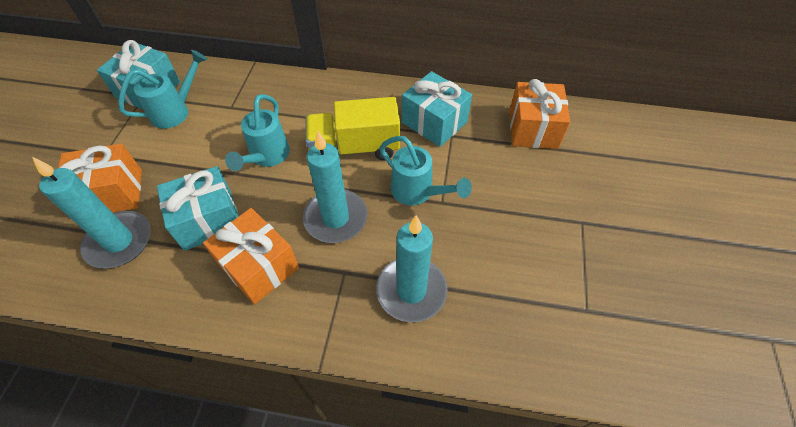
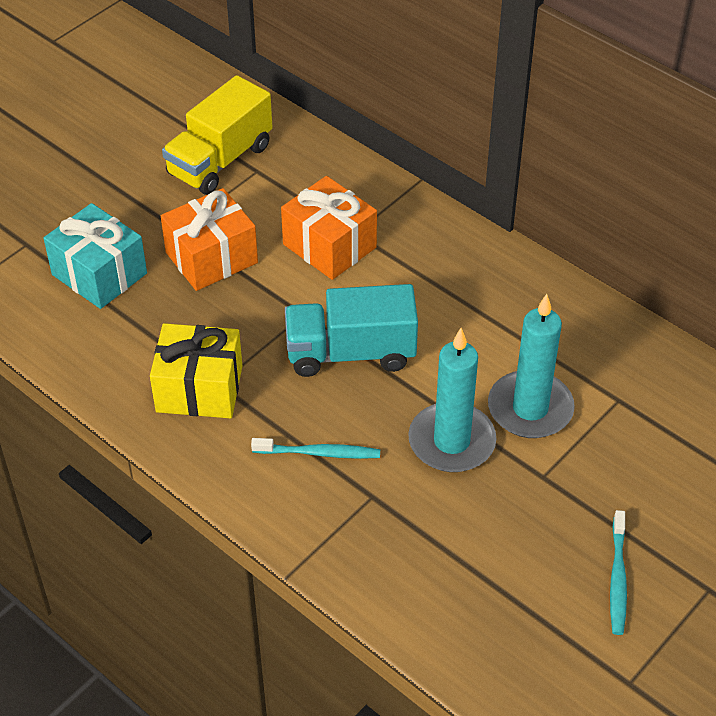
orange gift: [58,144,142,213] [203,208,299,304] [510,79,570,149] = 3 -> [161,188,258,291] [281,176,377,280] = 2
turquoise candle: [32,157,151,268] [303,130,367,243] [376,215,448,322] = 3 -> [408,328,497,472] [488,294,575,438] = 2
turquoise gift: [97,40,180,110] [157,166,239,251] [402,71,472,147] = 3 -> [44,203,147,309] = 1
turquoise toothbrush: none = 0 -> [251,438,380,459] [610,510,627,635] = 2
turquoise truck: none = 0 -> [285,284,418,377] = 1
turquoise watering can: [118,50,208,129] [225,94,290,171] [380,136,472,205] = 3 -> none = 0
yellow gift: none = 0 -> [150,323,242,418] = 1

